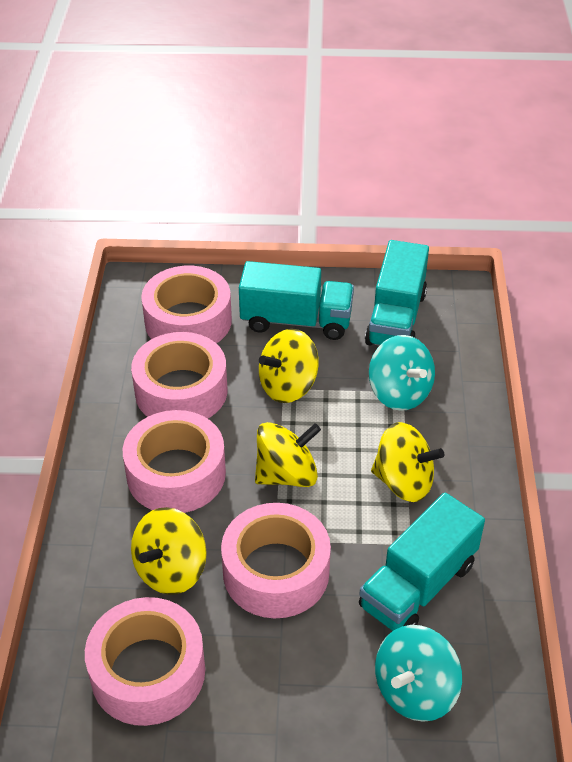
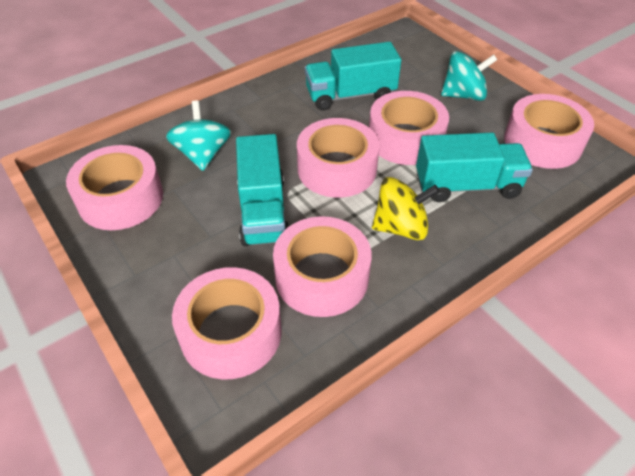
pink tape: [85,597,205,726] [123,410,226,513] [131,332,227,419] [141,266,232,344] [221,503,331,618] = 5 -> [66,145,163,230] [172,267,282,379] [273,216,372,317] [297,118,380,198] [369,91,449,165] [504,94,594,169] = 6
yellow spinning top: [131,507,207,595] [255,422,321,487] [259,329,319,403] [371,422,444,502] = 4 -> [372,177,440,240] = 1

